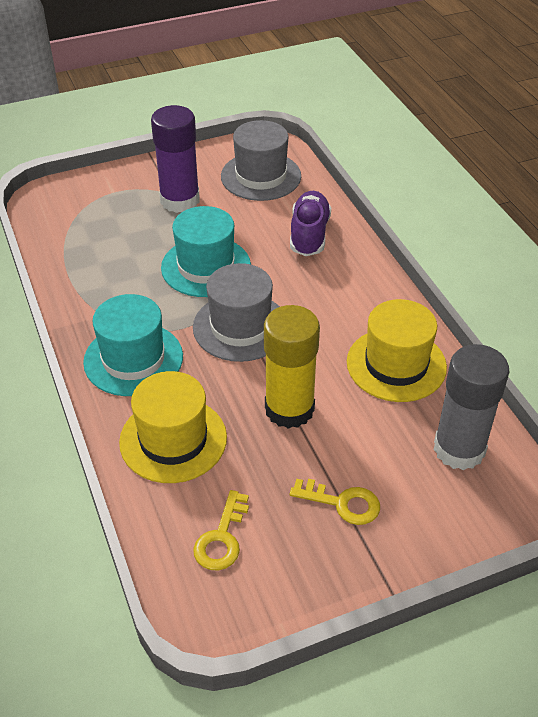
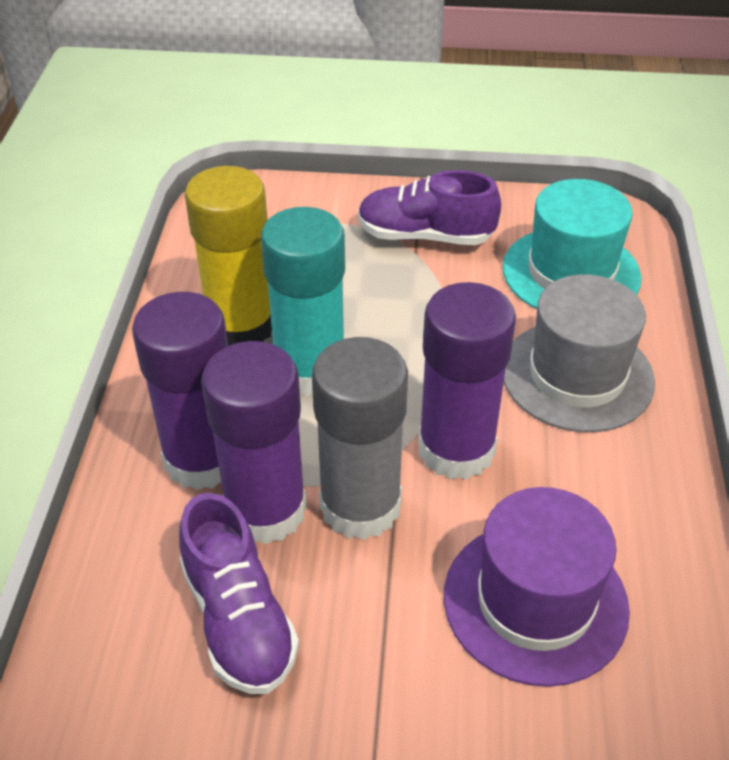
grey hat: [193,263,280,362] [221,120,301,201] = 2 -> [504,274,655,432] = 1
purple glue stick: [151,105,200,213] = 1 -> [132,292,228,490] [201,341,307,545] [418,282,516,480] = 3
purple hat: none = 0 -> [444,487,630,687] = 1
purple shoe: [290,191,331,256] = 1 -> [179,493,299,694] [358,170,501,245] = 2
turquoise glue stick: none = 0 -> [261,207,345,396] = 1
turquoise hat: [83,294,183,396] [161,206,251,297] = 2 -> [503,179,642,309] = 1
yellow hat: [119,371,227,483] [347,299,447,402] = 2 -> none = 0
yellow key: [193,490,249,571] [290,479,380,525] = 2 -> none = 0

